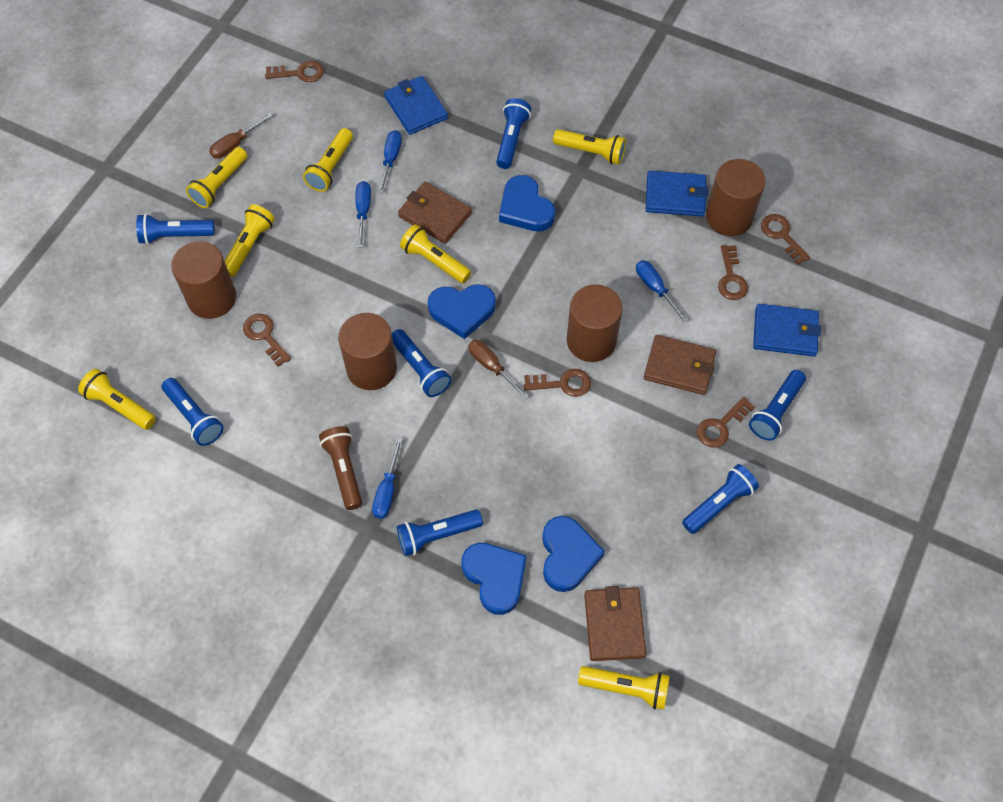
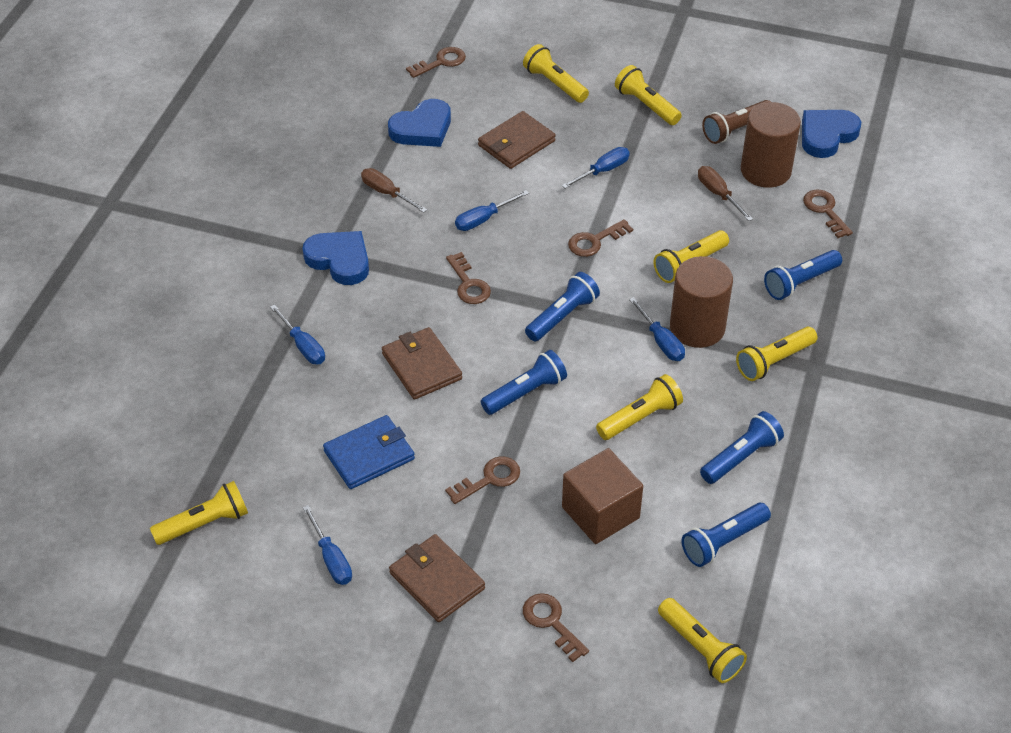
blue flashlight: [136,214,215,244] [162,378,224,446] [392,329,451,397] [397,510,483,556] [496,98,531,169] [682,464,759,534] [749,370,806,441] = 7 -> [481,350,567,415] [525,272,600,341] [681,503,771,567] [700,411,784,484] [764,250,842,300] = 5
blue heart: [428,284,496,339] [461,543,526,615] [499,175,555,231] [542,516,605,592] = 4 -> [302,231,369,285] [388,99,451,147] [802,110,861,158] = 3
blue screwdriver: [355,181,371,248] [372,438,403,519] [378,130,402,194] [636,260,688,323] = 4 -> [270,304,325,364] [303,505,352,585] [455,190,529,231] [562,147,630,188] [629,297,685,361] = 5
blue wallet: [384,76,448,135] [646,171,708,216] [753,304,821,357] = 3 -> [323,415,415,489] = 1
brown cube: none = 0 -> [562,448,643,544] = 1
brown cylinder: [171,241,236,319] [338,313,397,390] [567,284,623,362] [706,159,766,236] = 4 -> [670,256,733,348] [741,102,801,188] = 2

